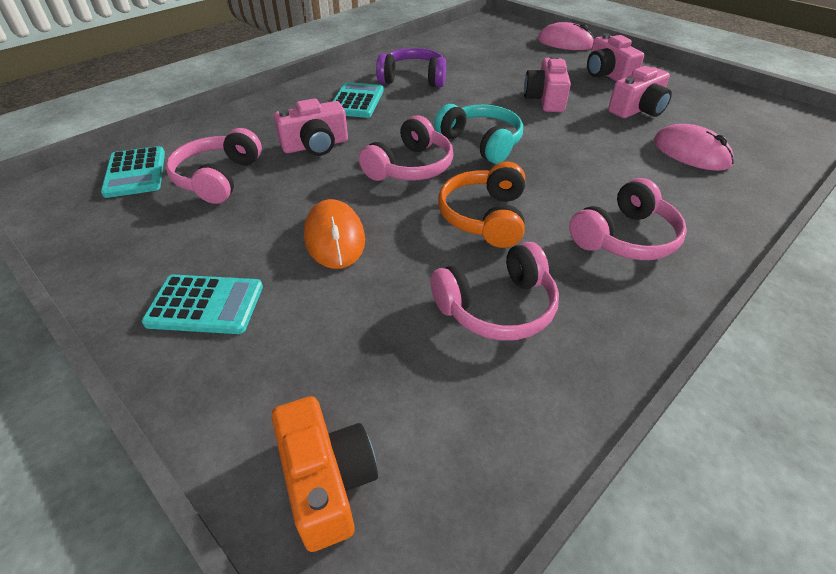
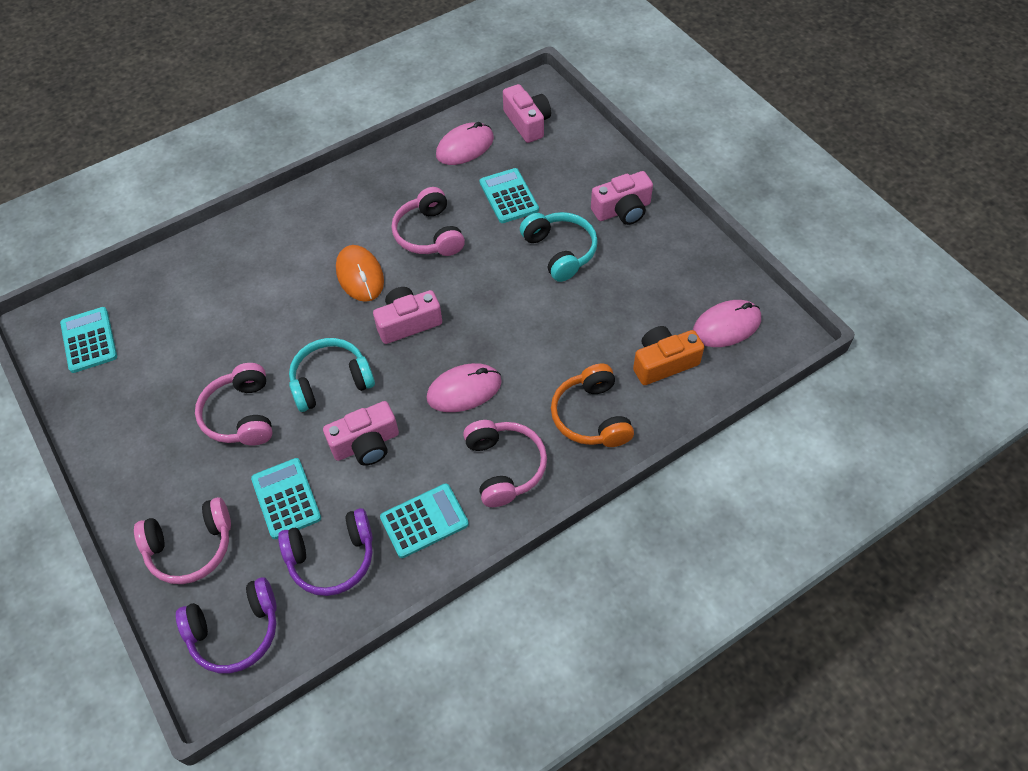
pink mouse: [538,22,594,50] [654,124,734,171] = 2 -> [427,363,502,412] [436,122,494,165] [693,300,761,347] = 3
purple headphones: [376,48,446,87] = 1 -> [176,577,277,673] [278,508,373,596] = 2
turquoise calculator: [101,146,165,198] [142,275,263,334] [333,82,384,118] = 3 -> [60,307,117,373] [251,458,321,539] [380,483,469,558] [480,168,539,223] = 4
turquoise headphones: [434,104,523,164] = 1 -> [289,338,375,412] [520,212,598,282] = 2

